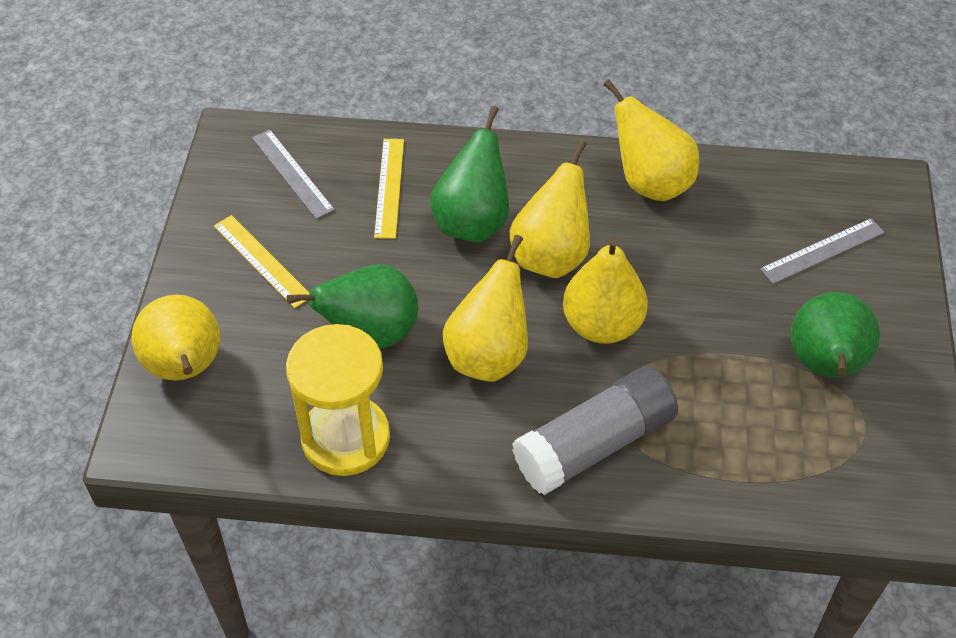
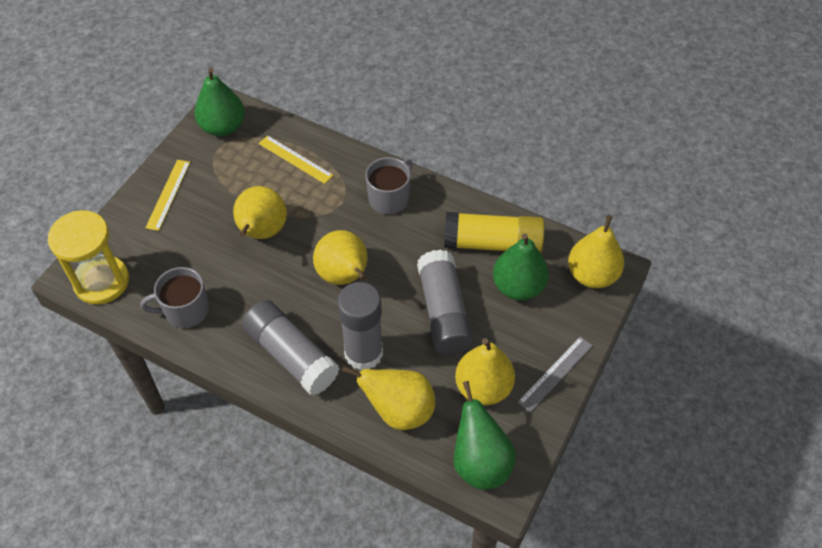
grey glue stick: [512,366,678,495] = 1 -> [242,300,339,396] [337,282,383,371] [417,249,474,355] = 3
grey mug: none = 0 -> [141,267,209,328] [365,157,413,215] = 2
grey ruler: [252,129,335,219] [760,218,885,284] = 2 -> [518,337,593,412] = 1
yellow glue stick: none = 0 -> [444,212,545,253] = 1

